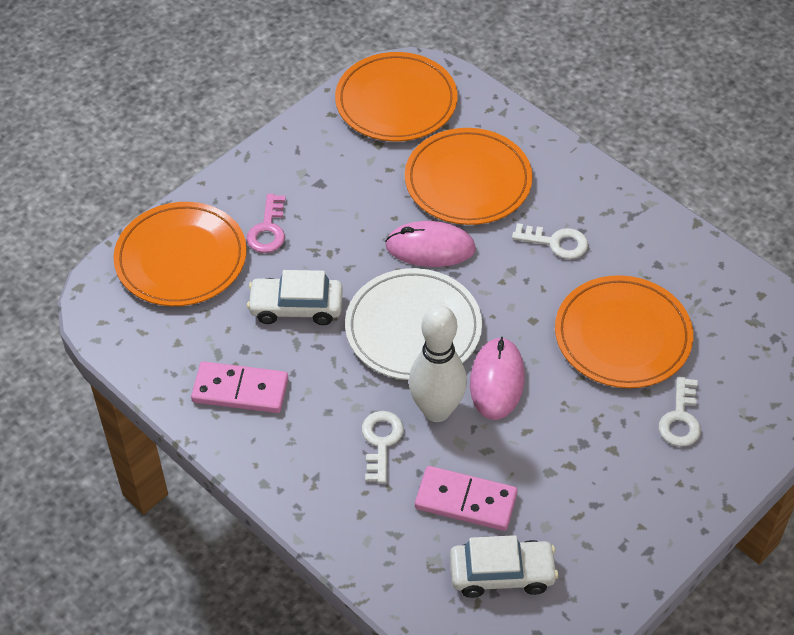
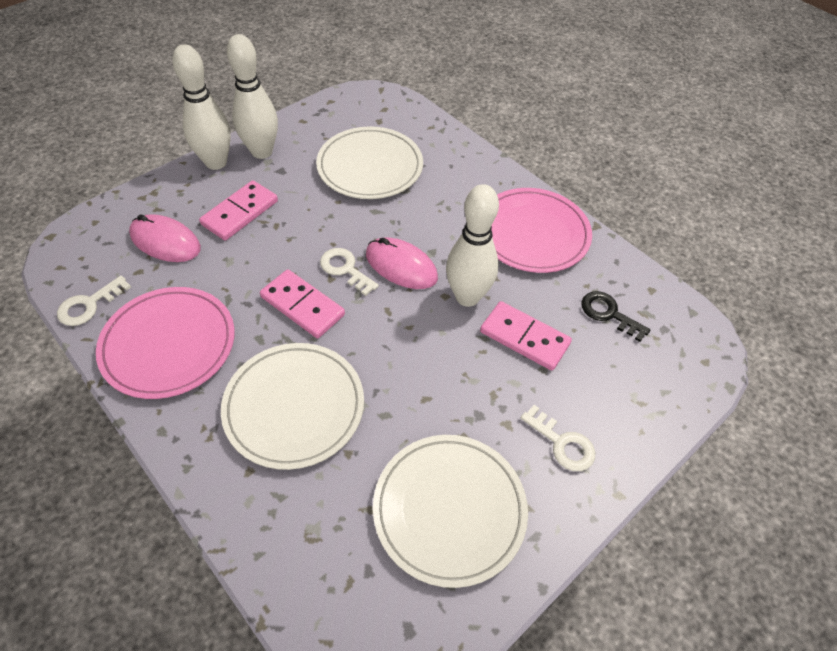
black key: none = 0 -> [581,291,650,342] = 1
orange plate: [113,202,247,306] [335,52,458,141] [405,128,533,225] [555,275,693,388] = 4 -> none = 0
pink domino: [191,361,288,413] [415,466,518,531] = 2 -> [199,180,278,241] [260,269,345,338] [480,301,572,371] = 3
pink key: [246,194,286,253] = 1 -> none = 0
pink plate: none = 0 -> [96,287,235,399] [491,188,592,273] = 2
white bowling pin: [409,305,467,422] = 1 -> [172,44,231,170] [227,34,278,159] [446,184,499,307] = 3
white car: [247,270,343,325] [450,535,558,598] = 2 -> none = 0
white plate: [345,268,482,380] = 1 -> [221,343,364,470] [316,126,423,199] [373,435,528,588] = 3

